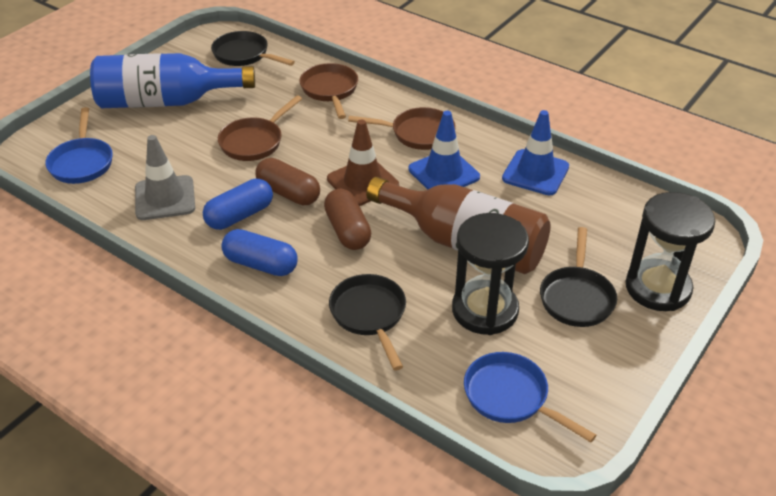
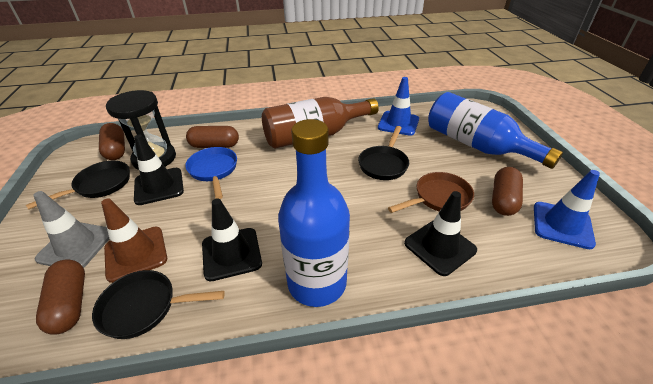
black hourglass: [452,213,529,335] [625,192,715,311] = 2 -> [106,90,176,170] = 1
black traffic cone: none = 0 -> [134,135,184,205] [202,198,262,281] [404,191,477,276] = 3
blue bottle: [90,53,255,108] = 1 -> [278,119,350,307] [428,92,563,169] = 2
blue capsule: [203,179,273,230] [221,229,298,276] = 2 -> none = 0
blue pan: [45,107,113,184] [464,352,597,443] = 2 -> [185,147,237,199] = 1
brown capsule: [255,158,320,205] [324,189,371,250] = 2 -> [36,259,85,335] [99,123,125,160] [186,126,239,148] [492,167,523,216] = 4
brown pan: [218,95,302,161] [299,63,358,119] [348,107,456,150] = 3 -> [388,172,474,213] = 1

